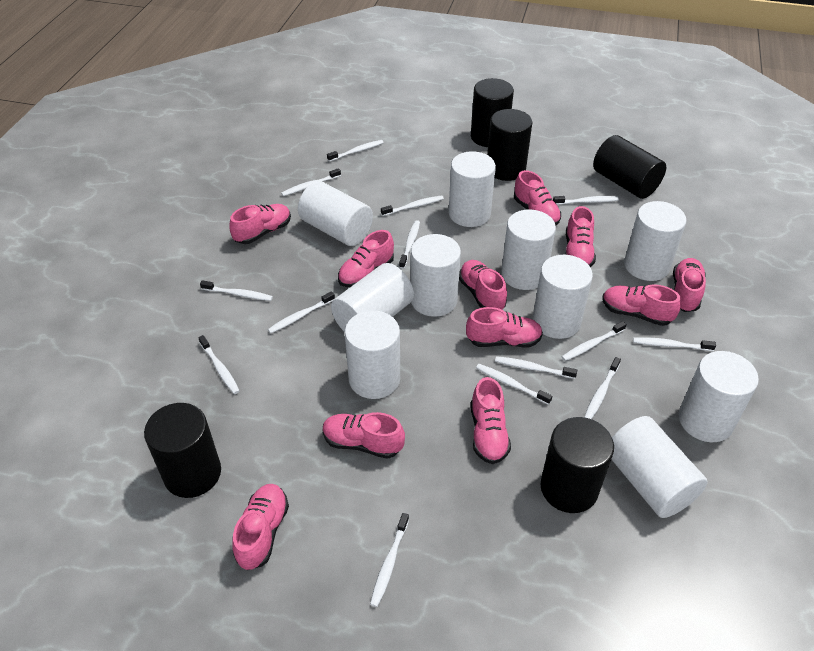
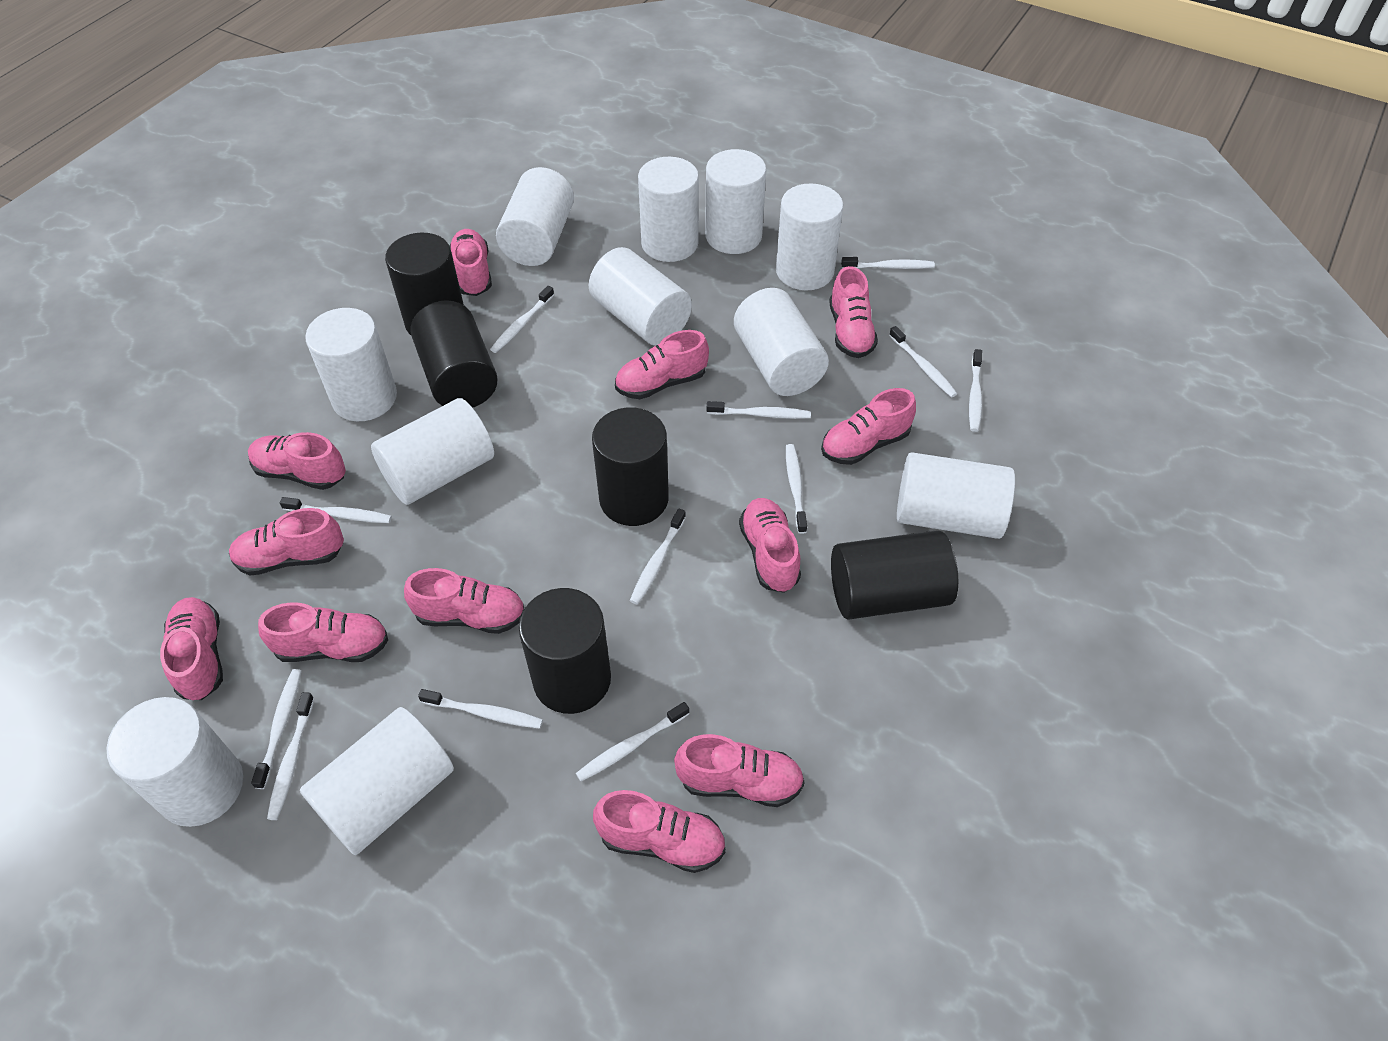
pink shoe: [229,204,291,244] [232,484,289,570] [323,412,405,459] [338,230,394,288] [459,260,507,310] [466,307,543,348] [471,377,511,464] [514,170,561,225] [565,206,596,267] [602,284,681,326] [673,258,706,312] = 11 -> [160,597,223,700] [229,508,344,576] [248,432,346,490] [258,602,388,662] [404,568,524,634] [449,229,492,296] [593,790,726,873] [615,330,709,399] [674,734,805,807] [739,498,801,593] [821,388,916,465] [829,266,878,358] = 12
white cylinder: [298,181,373,246] [331,263,414,332] [345,310,400,399] [410,234,461,317] [449,151,496,227] [501,209,556,290] [533,255,593,339] [611,416,708,518] [624,201,687,281] [678,351,759,442] = 10 -> [107,697,243,827] [300,707,454,855] [305,308,397,421] [371,398,494,505] [496,167,574,266] [589,247,692,345] [638,157,699,262] [705,149,766,254] [734,288,829,396] [776,183,843,291] [897,452,1015,539] = 11
white toothbrush: [198,335,240,394] [200,280,273,301] [268,291,335,333] [281,168,341,196] [327,140,384,162] [370,513,409,607] [381,195,444,216] [399,220,420,269] [476,364,552,405] [495,356,577,379] [553,196,619,205] [562,321,627,361] [584,357,621,419] [633,337,716,351] = 14 -> [251,669,302,789] [267,692,314,820] [279,497,392,523] [418,689,543,729] [490,286,554,353] [576,702,689,781] [630,508,686,605] [707,401,811,419] [786,444,807,534] [841,257,935,269] [889,326,957,398] [969,349,982,432] = 12

